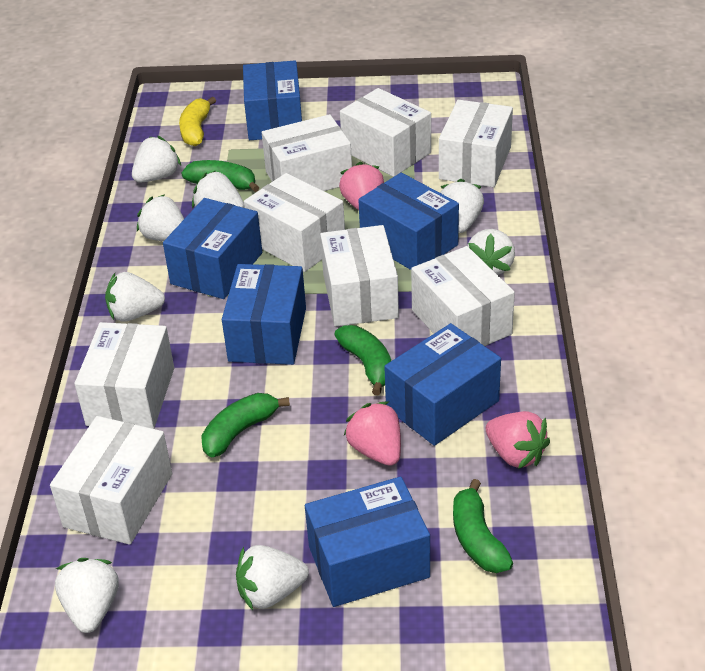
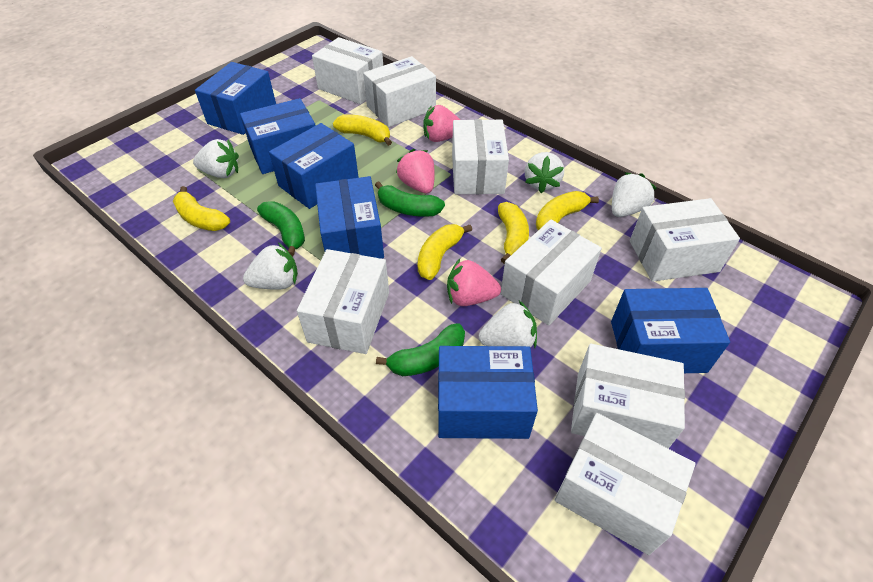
green banana: [181,160,259,192] [201,393,290,457] [334,325,391,396] [453,479,513,573] = 4 -> [257,201,305,257] [375,182,445,217] [376,323,465,376] = 3
white strawberry: [55,558,119,633] [105,272,165,322] [132,136,181,183] [137,194,184,241] [192,170,244,209] [236,545,309,610] [440,179,484,233] [467,229,515,275] = 8 -> [193,139,239,178] [243,243,298,290] [479,301,537,348] [525,152,564,193] [612,172,657,217] = 5
yellow banana: [179,97,216,147] = 1 -> [173,186,230,231] [333,114,392,146] [418,224,472,280] [498,202,529,264] [536,191,599,230] = 5

